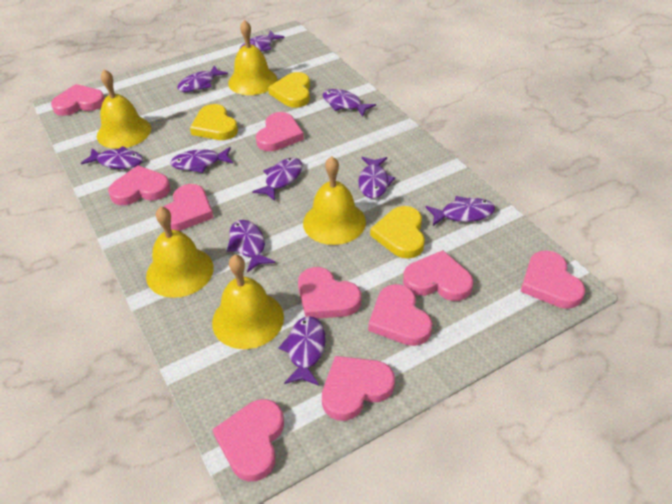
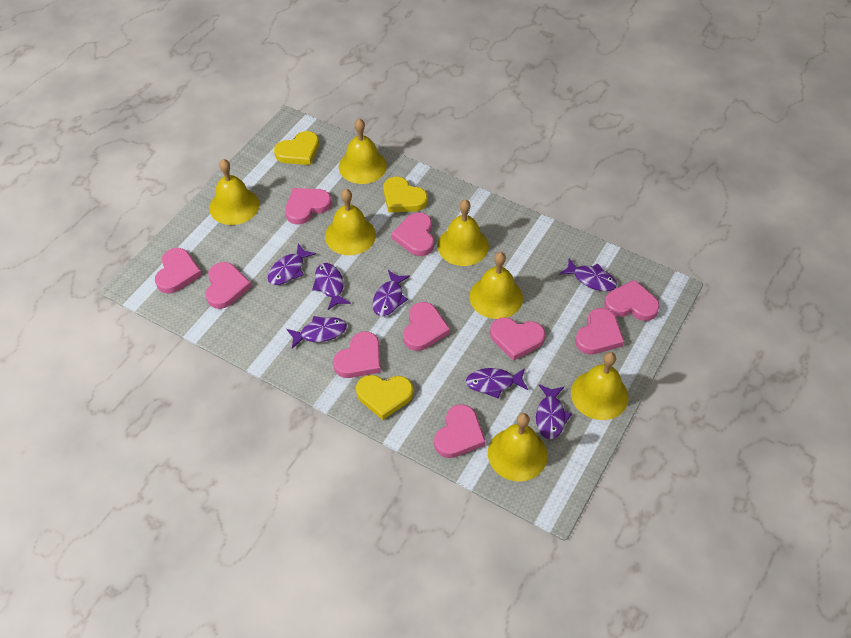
purple fish: [81,146,143,169] [170,147,233,173] [177,65,228,92] [227,220,275,272] [240,30,285,52] [252,158,302,201] [279,316,325,386] [323,89,376,117] [358,157,395,199] [426,196,495,226] = 10 -> [268,244,316,285] [287,316,347,349] [312,263,351,310] [372,270,410,316] [466,368,528,399] [536,384,572,439] [559,258,617,291] = 7
yellow bell: [97,69,151,149] [146,206,214,298] [212,255,284,349] [228,20,278,95] [303,156,366,245] = 5 -> [209,159,259,225] [325,189,376,255] [339,118,387,184] [437,199,489,266] [469,252,523,319] [488,413,547,481] [571,352,629,420] = 7

